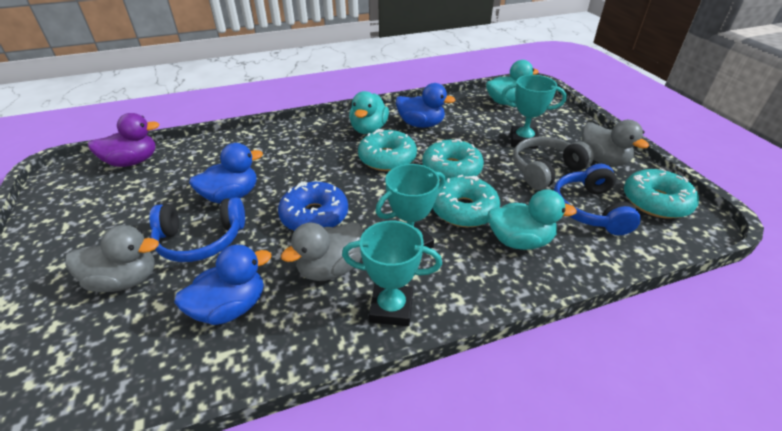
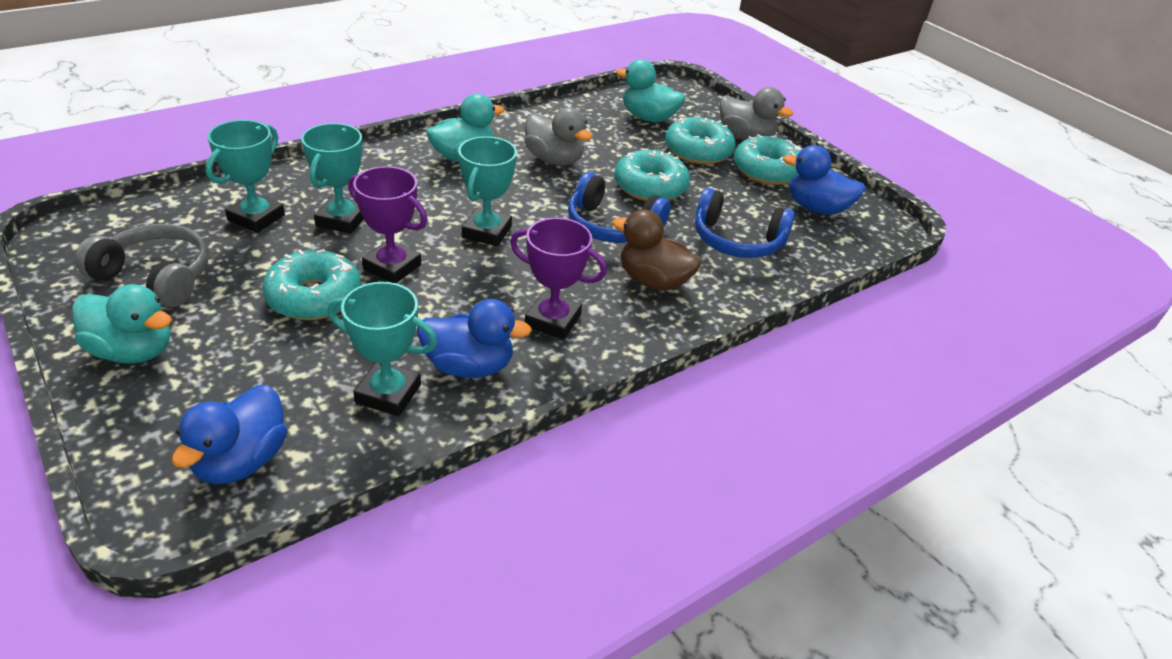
blue donut: [278,182,348,231] = 1 -> none = 0
brown duck: none = 0 -> [612,209,701,291] = 1
grey duck: [65,225,159,292] [281,222,363,281] [582,120,649,166] = 3 -> [525,107,592,166] [719,87,793,141] = 2
purple duck: [88,113,160,167] = 1 -> none = 0
purple trophy: none = 0 -> [348,166,428,283] [510,218,607,340] = 2
turquoise trophy: [342,221,442,326] [375,164,446,253] [501,75,567,149] = 3 -> [206,120,285,233] [301,123,364,234] [328,282,437,416] [458,136,517,246] = 4

